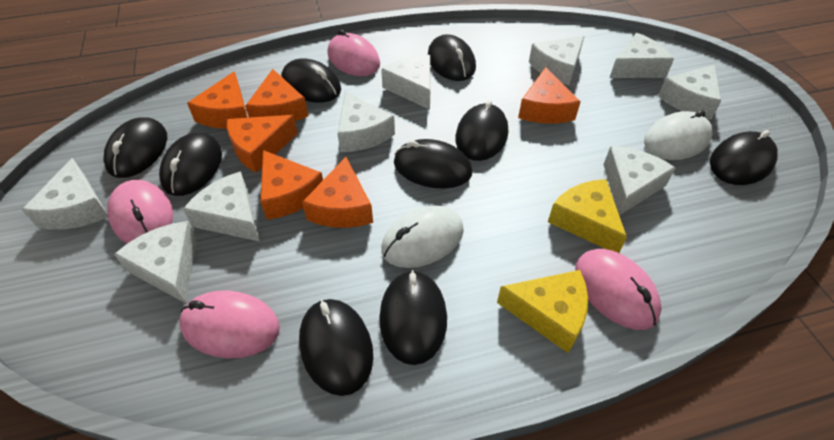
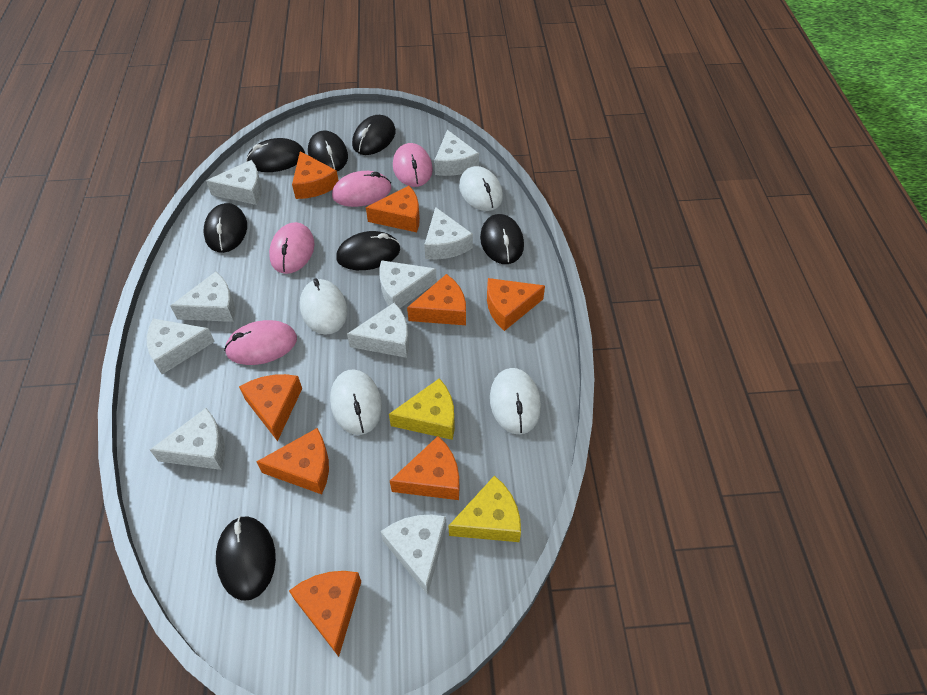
black mouse: [103,117,167,178] [159,133,222,196] [281,58,341,103] [299,299,373,396] [379,270,447,365] [394,139,472,189] [428,34,476,81] [455,100,508,161] [710,130,778,185] = 9 -> [204,203,247,253] [216,516,276,601] [246,138,305,172] [308,130,348,171] [336,231,400,270] [352,115,396,155] [480,214,524,264] = 7
orange cheese: [187,71,248,129] [227,115,298,173] [245,69,308,121] [261,150,323,220] [302,157,373,228] [518,67,581,124] = 6 -> [239,374,302,441] [256,428,329,494] [289,571,361,657] [292,151,339,199] [366,186,420,232] [390,436,459,500] [407,274,466,325] [487,278,545,331] = 8
white mouse: [381,205,464,268] [644,110,713,160] = 2 -> [300,278,347,335] [330,369,382,435] [459,166,503,211] [490,368,541,434] = 4

